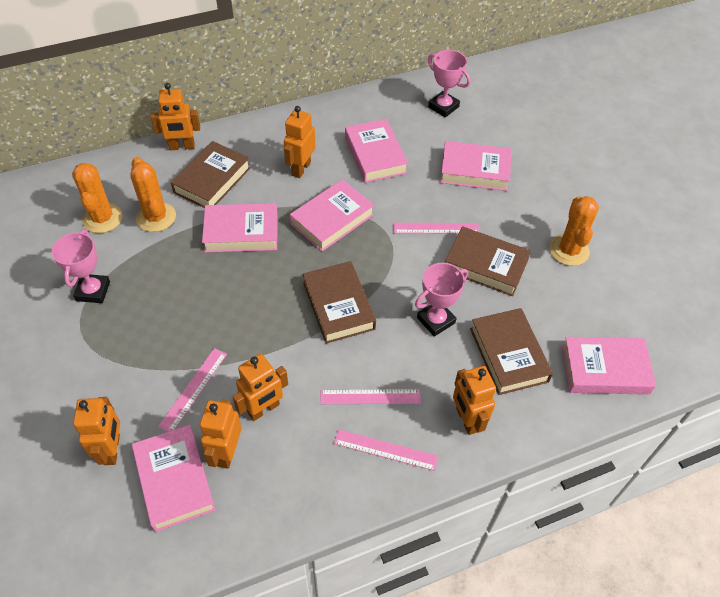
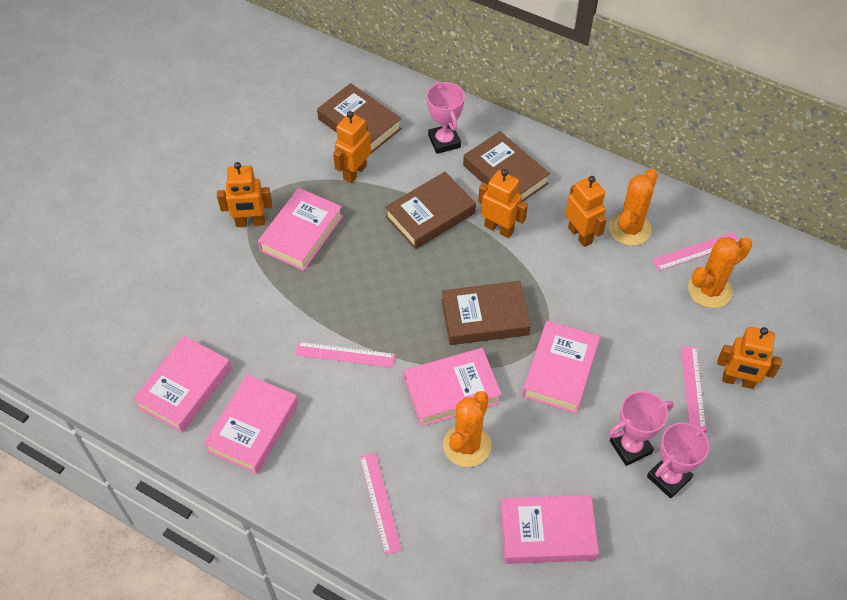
orange robot: [73,397,120,465] [151,83,200,150] [200,400,242,469] [233,354,288,421] [284,106,315,178] [453,366,496,435] = 6 -> [217,162,272,227] [333,111,371,183] [478,169,528,238] [565,176,607,247] [717,327,782,389] = 5

